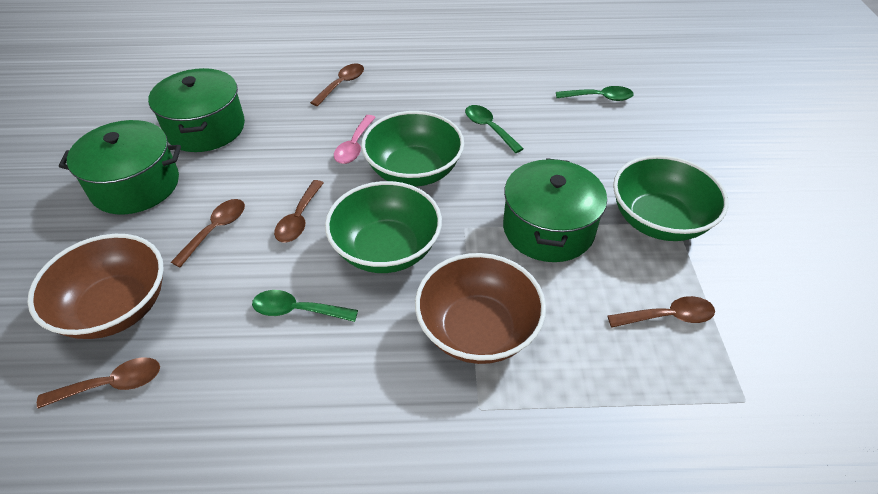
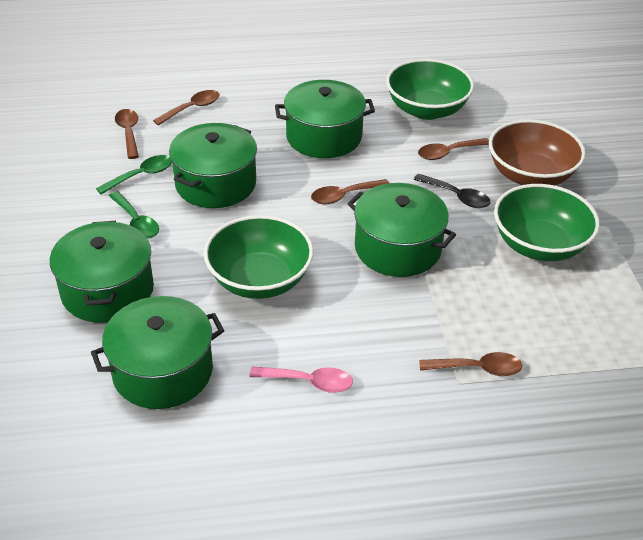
black spoon: none = 0 -> [413,174,491,208] = 1
brown bowl: [27,234,164,339] [415,253,546,364] = 2 -> [489,119,586,186] = 1
green pot: [59,120,181,214] [148,68,245,152] [503,158,607,262] = 3 -> [50,221,154,323] [91,296,224,409] [169,123,257,208] [275,80,375,158] [348,183,456,277] = 5
green spoon: [252,290,358,322] [465,105,524,153] [556,86,634,101] = 3 -> [96,155,172,195] [109,191,159,239] = 2

